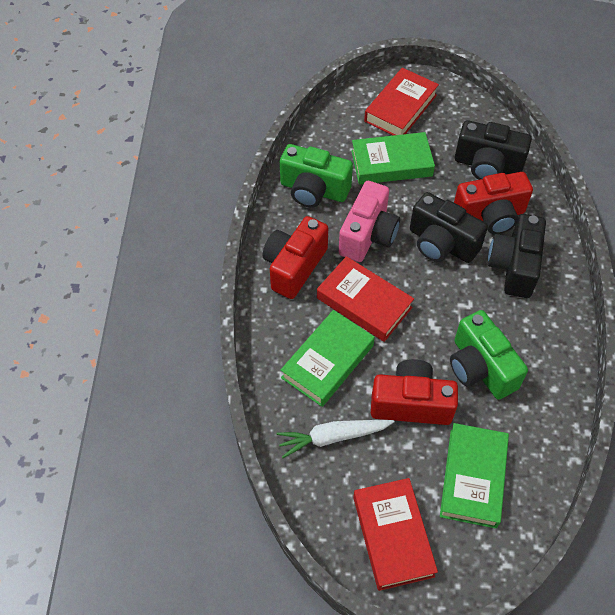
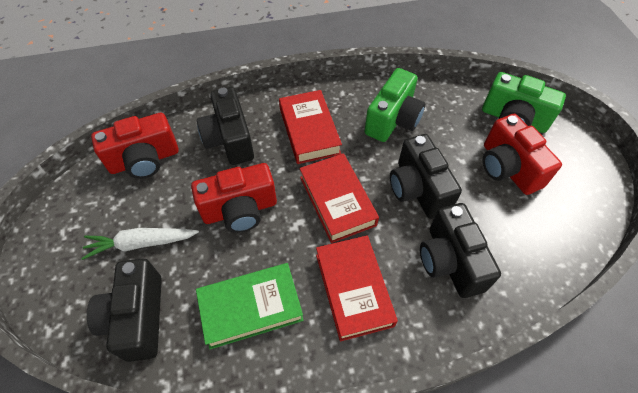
black camera: [410,192,488,263] [455,120,532,180] [488,214,546,298] = 3 -> [87,259,162,362] [197,87,254,165] [390,134,462,219] [420,203,501,298] = 4
green book: [281,310,375,407] [351,132,435,185] [440,423,509,528] = 3 -> [196,263,304,349] = 1
pink camera: [339,181,400,262] = 1 -> none = 0

